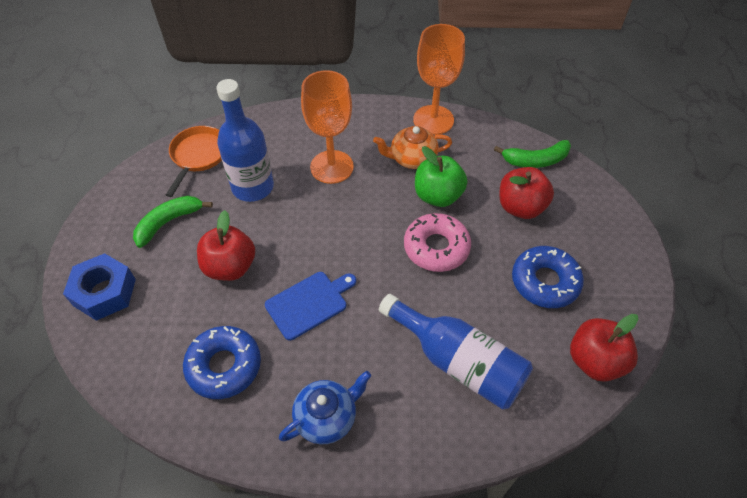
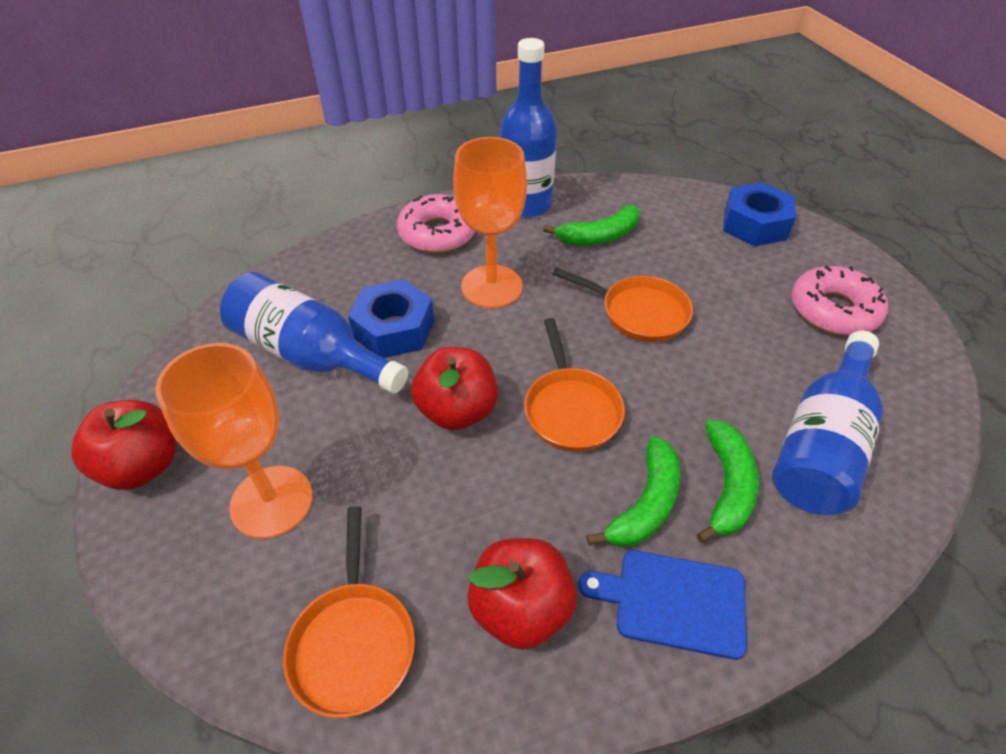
blue bottle: [216,79,274,202] [379,294,533,410] = 2 -> [220,272,408,393] [500,38,557,218] [772,331,883,515] = 3
blue donut: [183,326,261,399] [512,246,584,308] = 2 -> none = 0
blue nut: [63,253,136,321] = 1 -> [348,279,434,358] [723,182,796,246] = 2
blue teapot: [279,371,371,444] = 1 -> none = 0
green apple: [415,146,468,207] = 1 -> none = 0
green banana: [133,196,213,248] [494,140,571,168] = 2 -> [543,205,640,245] [586,436,681,547] [697,420,759,543] = 3
orange pan: [166,126,222,197] = 1 -> [283,506,415,718] [524,318,625,452] [553,267,693,342] = 3
orange teapot: [373,126,452,169] = 1 -> none = 0
pink donut: [404,213,471,272] = 1 -> [397,194,475,253] [792,266,888,335] = 2

